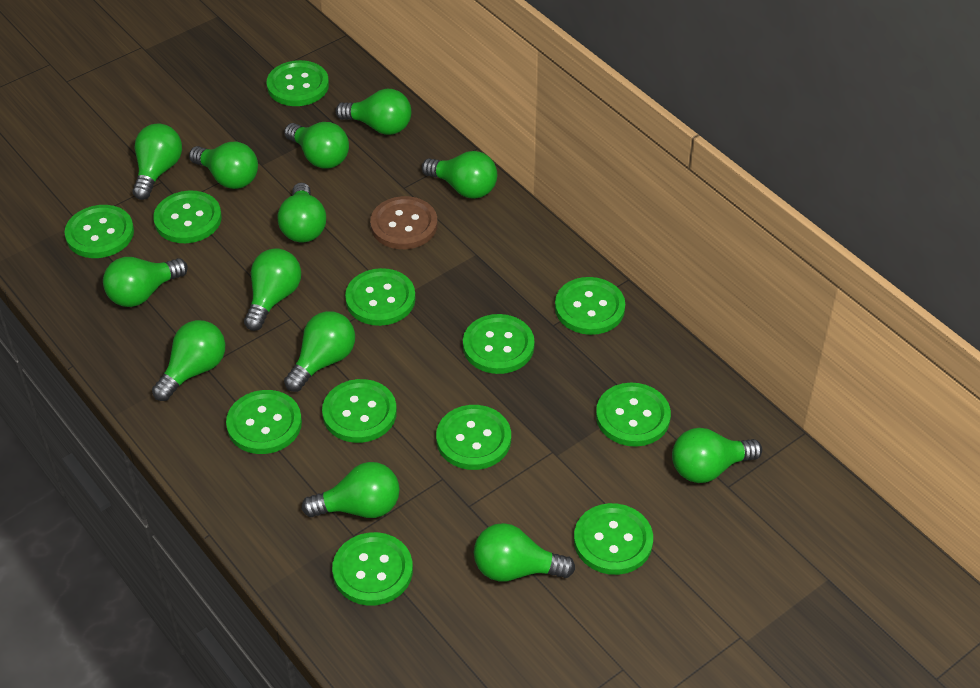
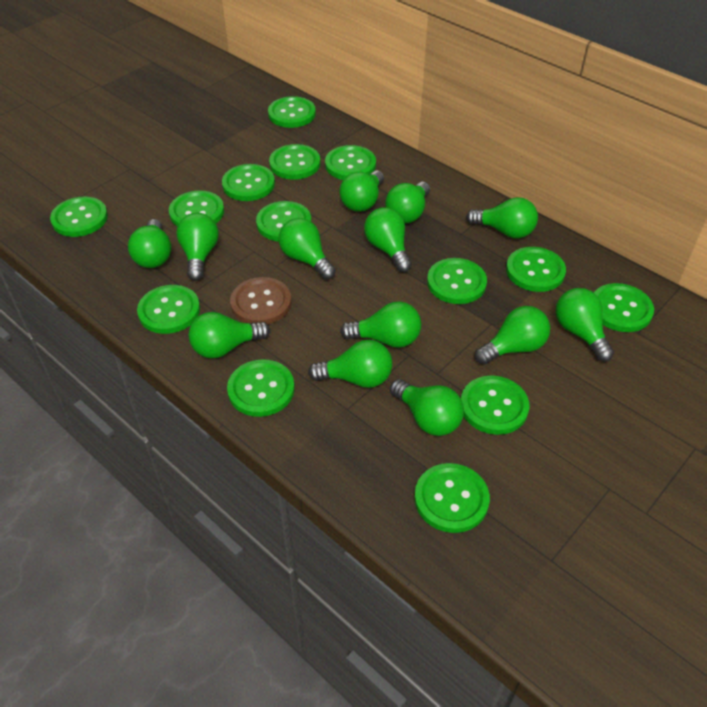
green button: [64,205,134,258] [153,191,222,243] [226,390,302,454] [267,60,329,106] [322,379,397,443] [332,532,413,606] [345,268,416,326] [436,405,511,470] [463,314,534,374] [555,277,625,335] [574,503,653,575] [596,383,671,447] = 12 -> [50,197,108,237] [137,285,200,334] [169,190,224,227] [222,164,275,201] [227,359,295,417] [256,201,311,241] [268,96,316,128] [269,144,320,180] [325,145,376,180] [414,463,490,533] [427,258,487,304] [461,376,529,435] [506,247,566,292] [594,283,654,332] = 14

